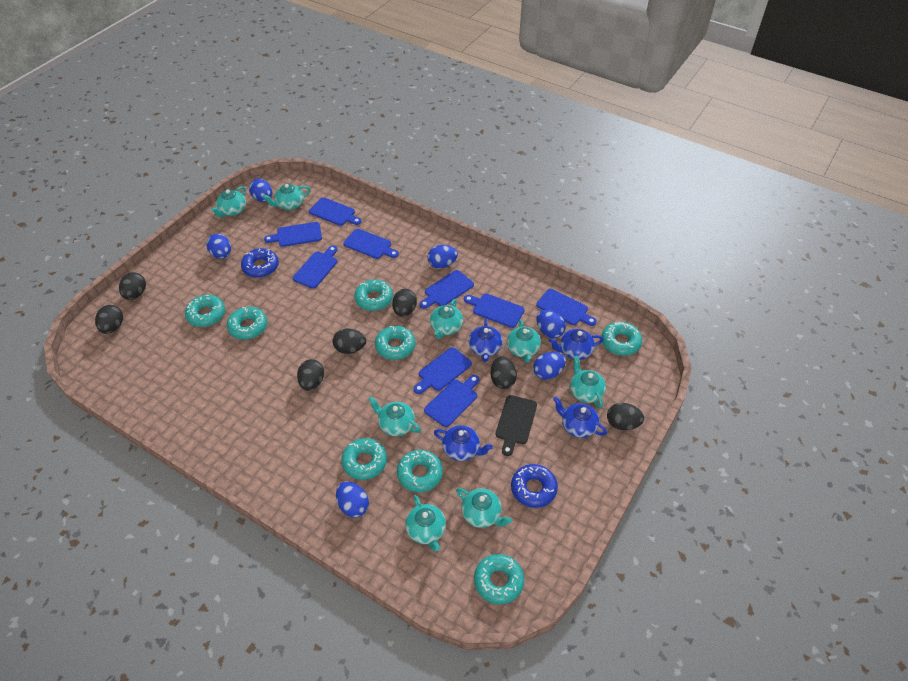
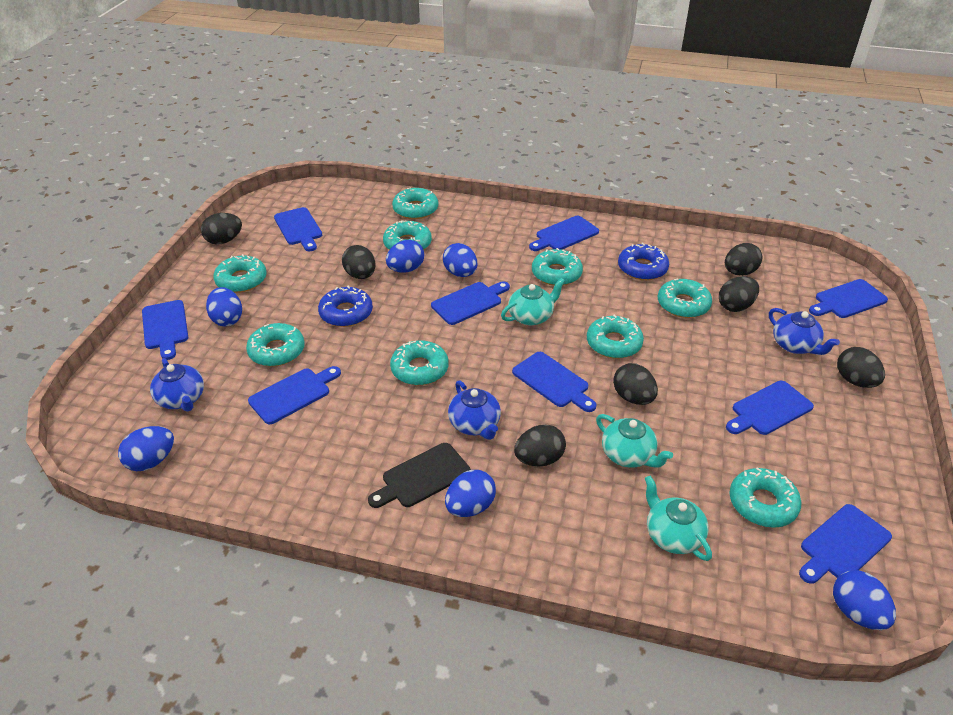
blue teapot: [434,425,493,461] [469,318,503,362] [549,329,604,360] [553,397,607,438] = 4 -> [150,358,204,412] [448,380,501,440] [769,308,840,355] = 3
turquoise donut: [185,295,225,327] [227,307,267,340] [341,438,387,480] [354,280,393,311] [375,326,415,360] [397,450,443,492] [474,554,524,604] [602,322,642,356] = 8 -> [213,254,267,293] [246,323,305,367] [383,220,432,250] [390,340,448,385] [392,187,438,219] [532,248,583,286] [587,315,644,359] [658,278,712,318] [729,467,802,528] = 9
turquoise teapot: [211,186,246,217] [263,184,311,210] [368,396,421,436] [405,495,446,551] [430,299,463,339] [456,488,512,528] [507,319,541,363] [570,355,606,408] = 8 -> [501,278,565,325] [596,414,673,468] [645,475,712,561] = 3

